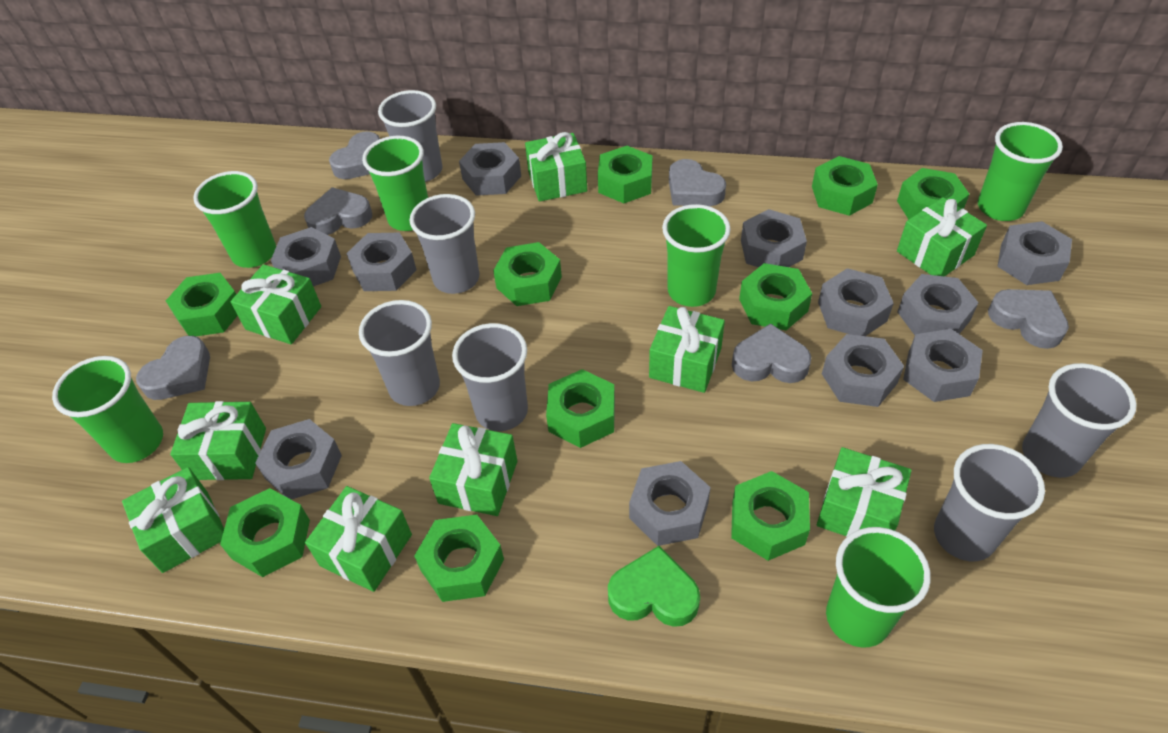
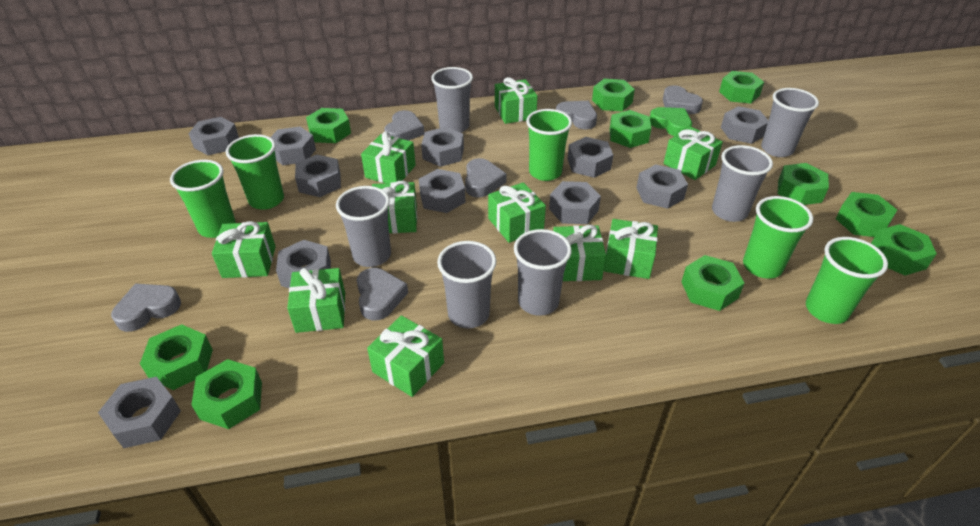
green cup: [52,356,163,463] [193,171,276,268] [362,136,428,231] [662,204,731,307] [826,527,931,647] [978,122,1063,221] = 6 -> [170,160,236,238] [226,134,284,210] [526,109,572,181] [743,196,813,279] [806,237,888,324] = 5
green gift: [122,467,224,573] [170,401,266,480] [231,264,321,344] [305,486,412,592] [429,423,517,516] [525,132,587,202] [649,306,725,393] [817,447,911,537] [897,197,987,276] = 9 -> [212,221,276,278] [287,268,345,333] [361,131,416,183] [367,315,444,397] [372,181,417,234] [488,182,546,243] [495,77,538,124] [553,225,606,281] [604,219,658,279] [664,126,723,180] = 10

